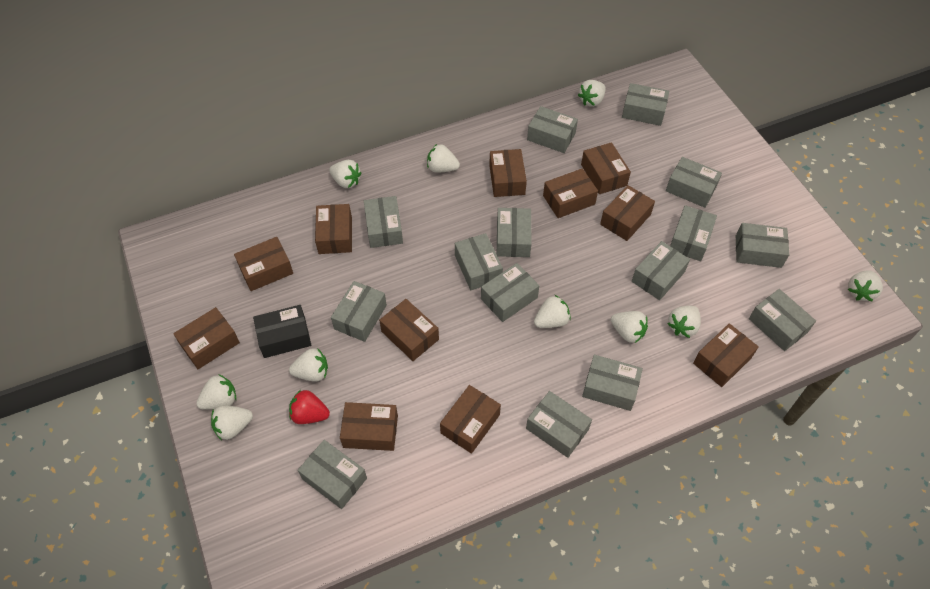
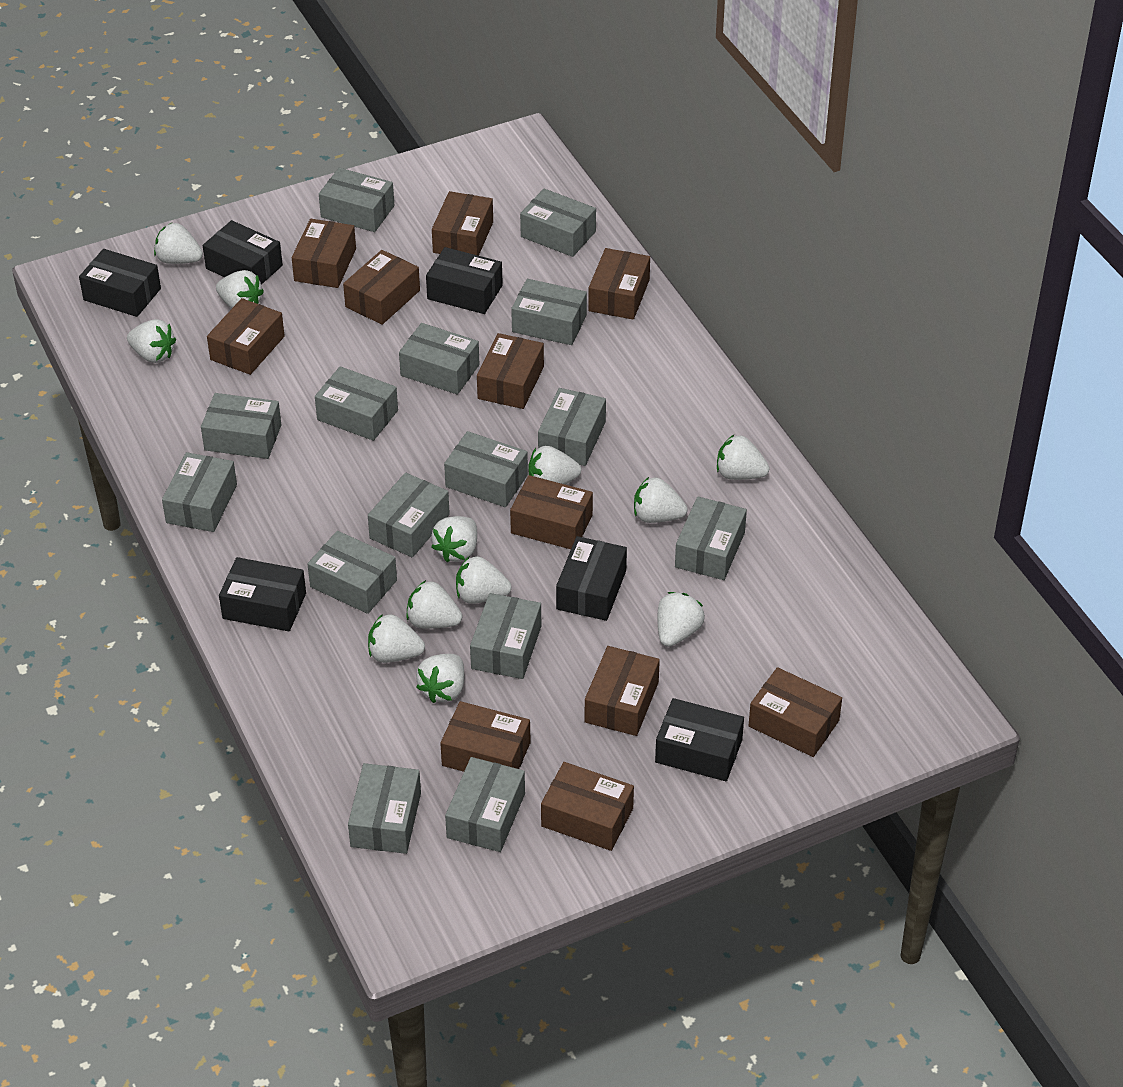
black box: [253,305,311,358] = 1 -> [79,249,161,317] [203,220,283,285] [219,557,306,631] [426,247,503,314] [556,536,627,621] [655,698,744,781] = 6
red strawberry: [289,390,330,424] = 1 -> none = 0
white strawberry: [196,374,236,410] [211,405,253,440] [289,348,328,382] [329,160,362,188] [427,144,460,173] [534,295,571,328] [578,80,606,107] [611,311,648,343] [667,306,701,338] [848,270,883,302] = 10 -> [127,319,176,363] [154,223,203,264] [216,270,264,308] [368,614,425,663] [406,580,462,629] [416,654,464,703] [431,516,477,562] [456,556,512,604] [528,446,581,484] [634,477,688,523] [657,592,705,647] [717,435,770,480] = 12

